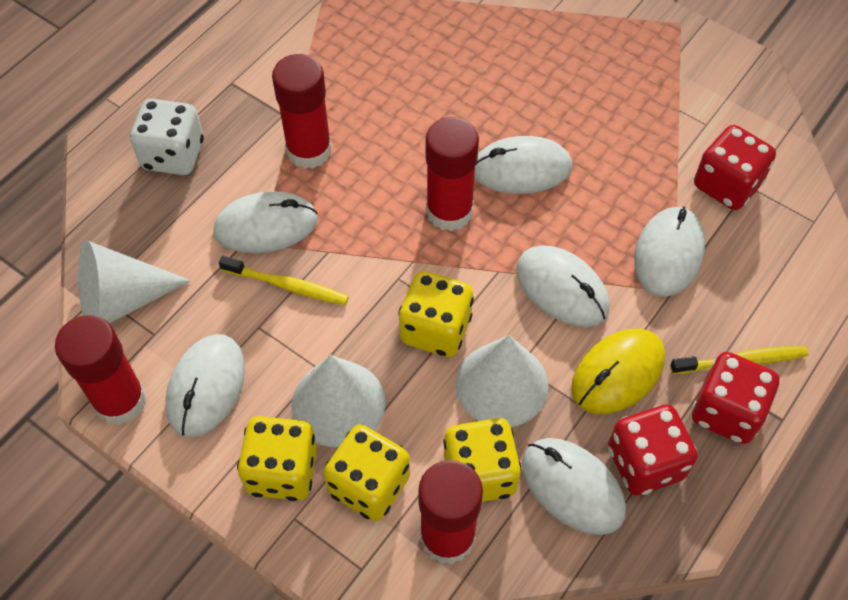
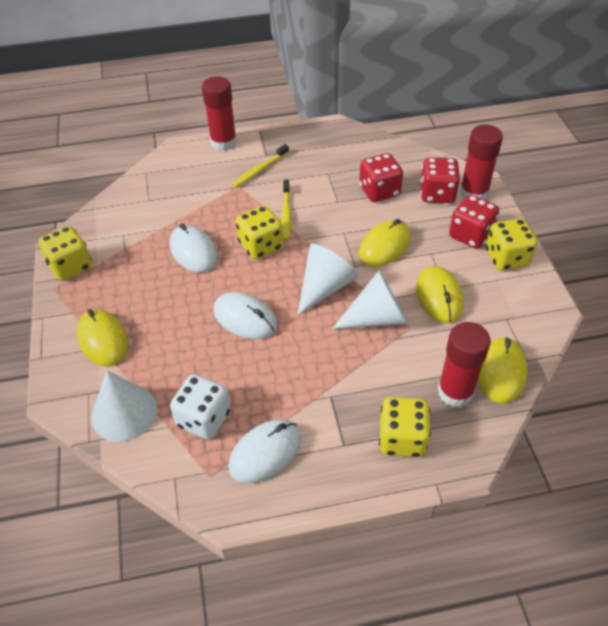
red glue stick: [55,315,147,425] [272,54,332,169] [418,460,483,564] [425,117,479,231] = 4 -> [202,76,237,151] [438,322,491,407] [460,125,503,200] = 3
white mouse: [166,334,245,438] [213,191,318,253] [474,136,572,194] [516,245,609,327] [522,438,626,535] [634,207,705,297] = 6 -> [170,224,218,273] [213,292,277,340] [229,420,301,483] = 3
yellow mouse: [571,329,665,414] = 1 -> [77,309,128,366] [359,219,411,267] [416,266,464,323] [478,337,528,404] = 4

